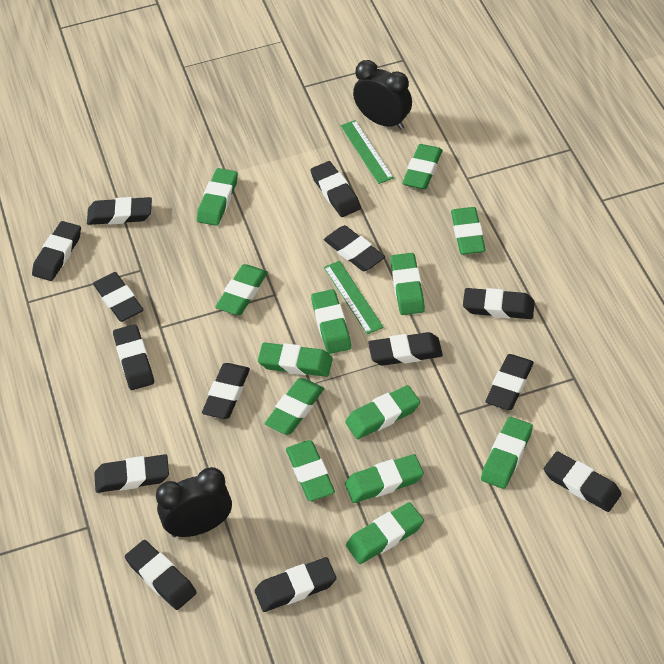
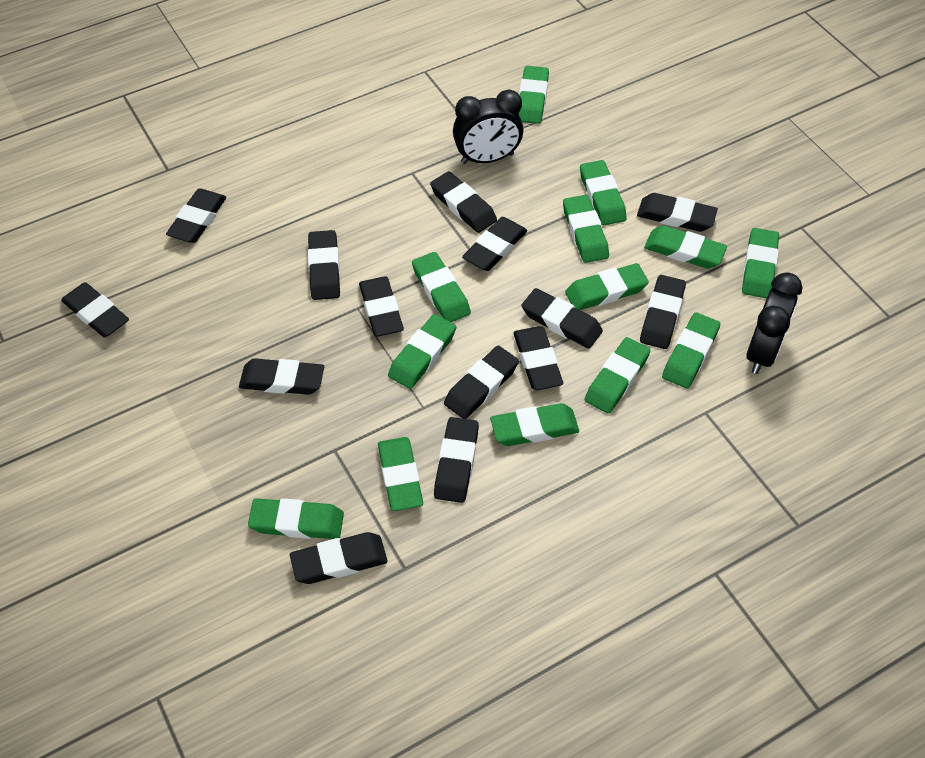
green ruler: [324,261,384,334] [341,120,394,184] = 2 -> none = 0

